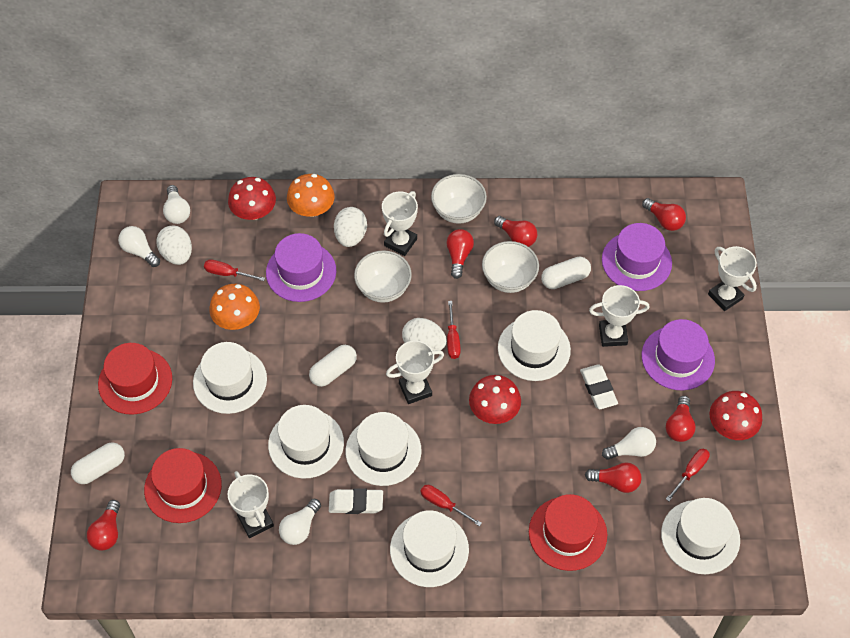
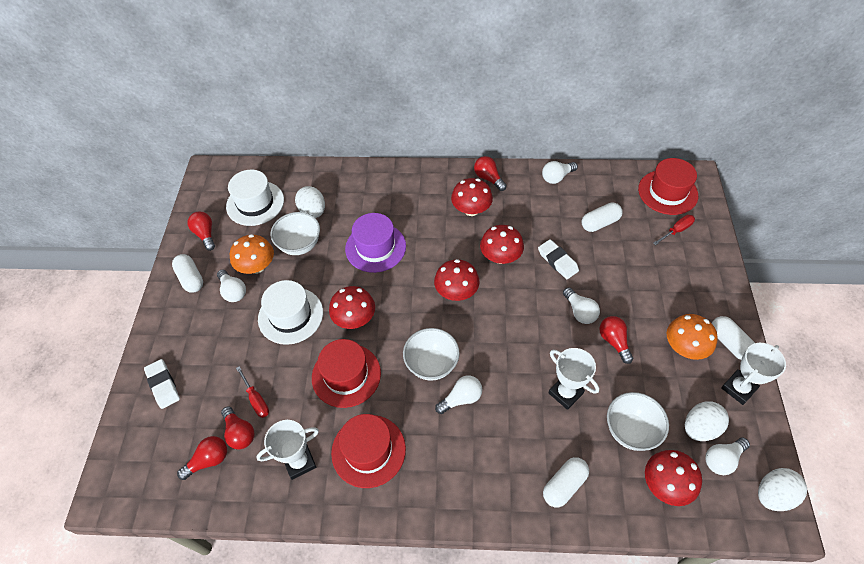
purple hat: [266,233,336,302] [602,223,672,291] [642,319,715,390] = 3 -> [345,213,406,273] = 1
red light bulb: [87,500,120,551] [446,229,474,279] [494,216,537,247] [585,462,641,493] [642,198,686,231] [666,396,696,442] = 6 -> [177,436,227,480] [188,211,215,251] [221,406,254,450] [474,156,507,191] [599,316,633,364] = 5
red mushroom: [228,177,276,220] [469,375,521,424] [709,391,762,440] = 3 -> [329,286,375,329] [434,259,480,301] [451,178,493,216] [480,225,524,264] [645,450,702,506] = 5
red screwdriver: [204,260,265,281] [421,485,482,527] [447,301,461,359] [666,449,710,501] = 4 -> [236,366,269,418] [653,215,695,245] = 2
white capsule: [71,443,125,484] [309,345,357,387] [541,256,591,289] = 3 -> [172,254,203,293] [543,457,589,507] [581,203,623,232] [712,316,755,360] = 4
white hat: [193,342,267,414] [268,405,344,479] [346,412,421,486] [390,510,469,587] [498,310,571,381] [661,498,740,574] = 6 -> [226,170,284,226] [258,280,323,345] = 2
white light bulb: [118,226,160,267] [163,185,190,224] [279,499,321,545] [602,427,656,460] = 4 -> [217,270,246,302] [435,375,482,414] [542,161,578,184] [563,287,600,324] [706,438,750,475] = 5
white trophy: [227,471,274,538] [382,191,418,256] [386,340,444,404] [589,285,650,347] [708,246,757,311] = 5 -> [256,420,319,480] [549,348,599,410] [721,343,786,405] = 3

